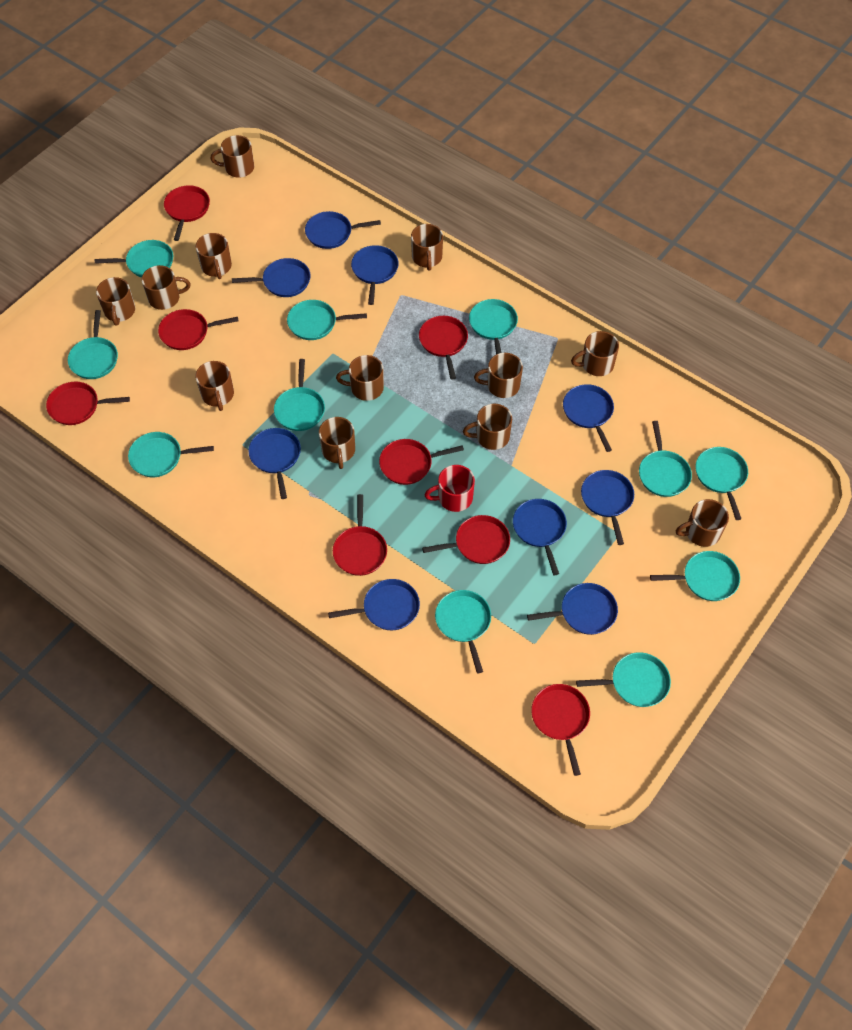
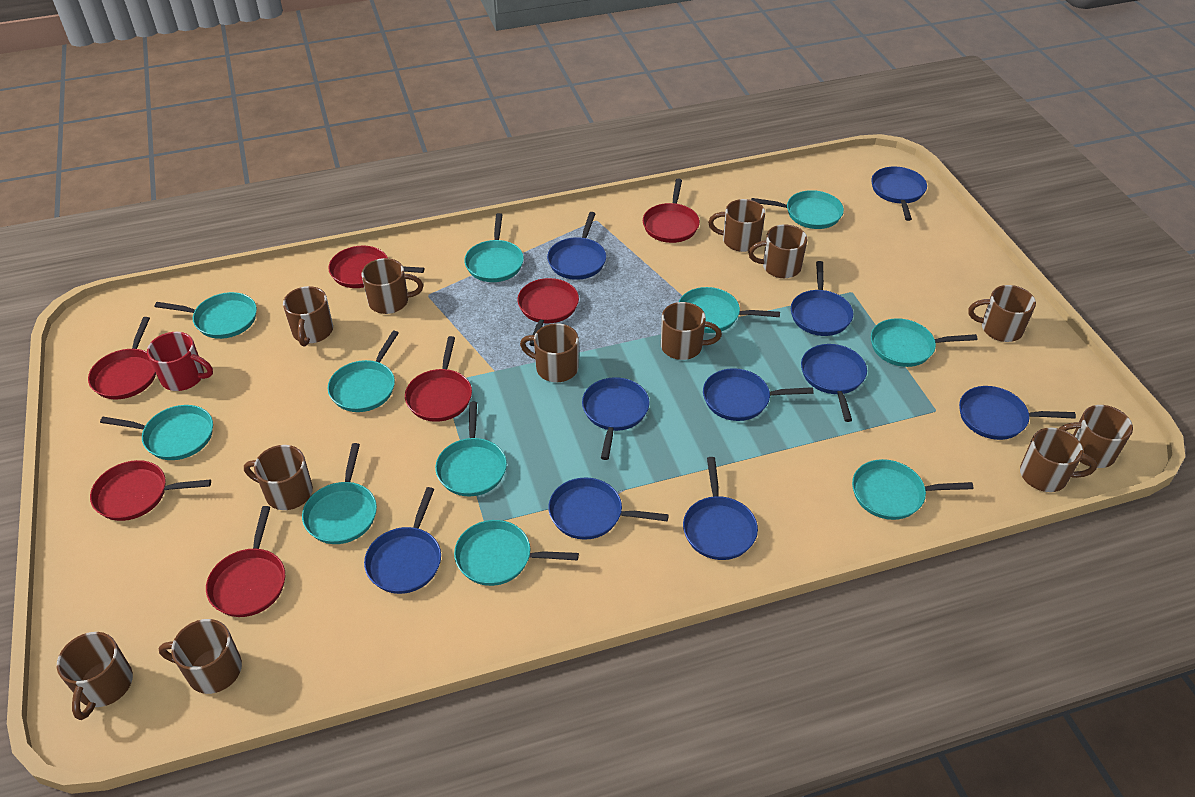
blue pan: [232,258,310,297] [249,428,301,499] [305,211,381,249] [328,579,420,630] [351,245,399,305] [513,499,567,575] [527,583,618,635] [563,384,614,452] [581,470,634,545] = 9 -> [364,487,441,594] [547,212,606,280] [548,477,669,540] [582,377,649,460] [683,457,758,560] [703,368,814,421] [791,261,853,336] [801,344,867,422] [871,167,927,221] [959,386,1076,440] = 10
red pan: [46,382,130,425] [158,309,238,350] [164,185,210,241] [333,494,387,576] [379,439,464,485] [419,316,468,380] [422,515,510,564] [531,684,590,776] = 8 -> [88,317,156,399] [90,460,211,521] [206,506,285,617] [328,246,424,288] [405,336,472,422] [517,278,579,346] [643,179,700,243] = 7

